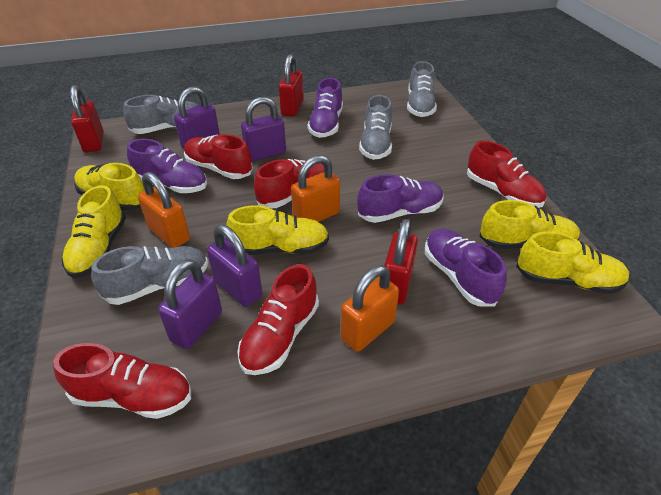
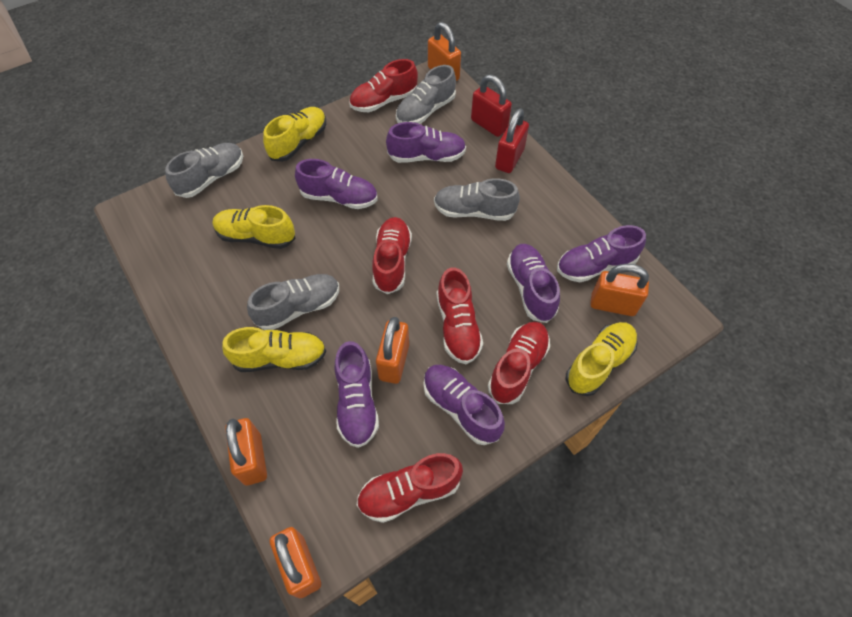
orange padlock: [138,172,190,248] [291,155,340,222] [341,265,399,352] = 3 -> [225,418,267,485] [270,527,321,598] [376,317,409,384] [428,22,461,81] [590,264,649,316] = 5
purple padlock: [158,259,222,349] [174,86,220,149] [207,224,262,307] [241,97,286,161] = 4 -> none = 0
purple shoe: [127,139,207,193] [308,78,343,138] [357,174,444,223] [425,228,507,306] = 4 -> [295,159,378,209] [335,341,379,448] [386,122,466,163] [423,365,505,445] [507,244,560,323] [557,225,646,282] = 6
red padlock: [70,85,104,152] [279,54,304,116] [384,219,418,304] = 3 -> [471,75,512,137] [495,108,529,173] = 2
yellow shoe: [62,185,126,278] [74,163,145,211] [226,205,329,255] [479,200,580,249] [516,231,630,294] = 5 -> [213,205,296,249] [222,327,326,372] [263,107,326,162] [566,322,638,396] = 4

